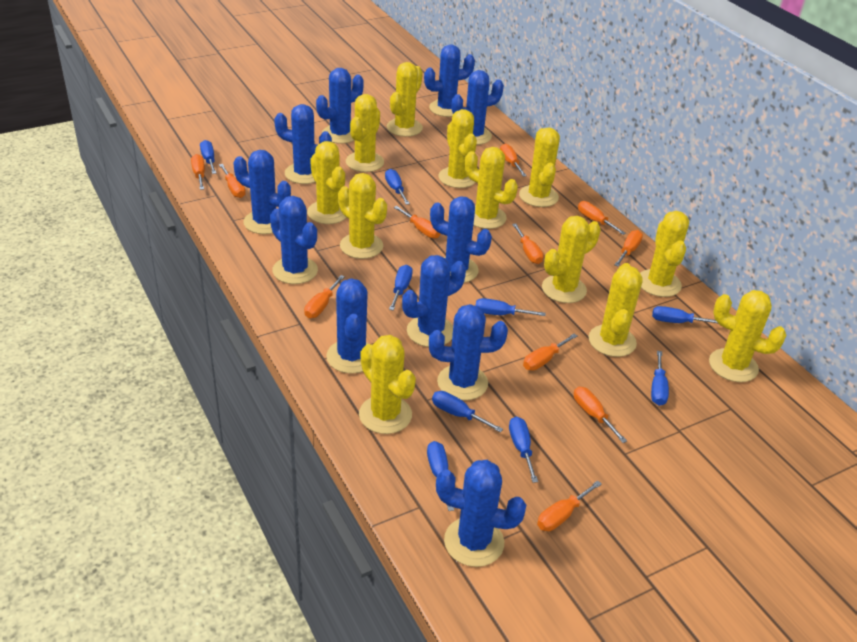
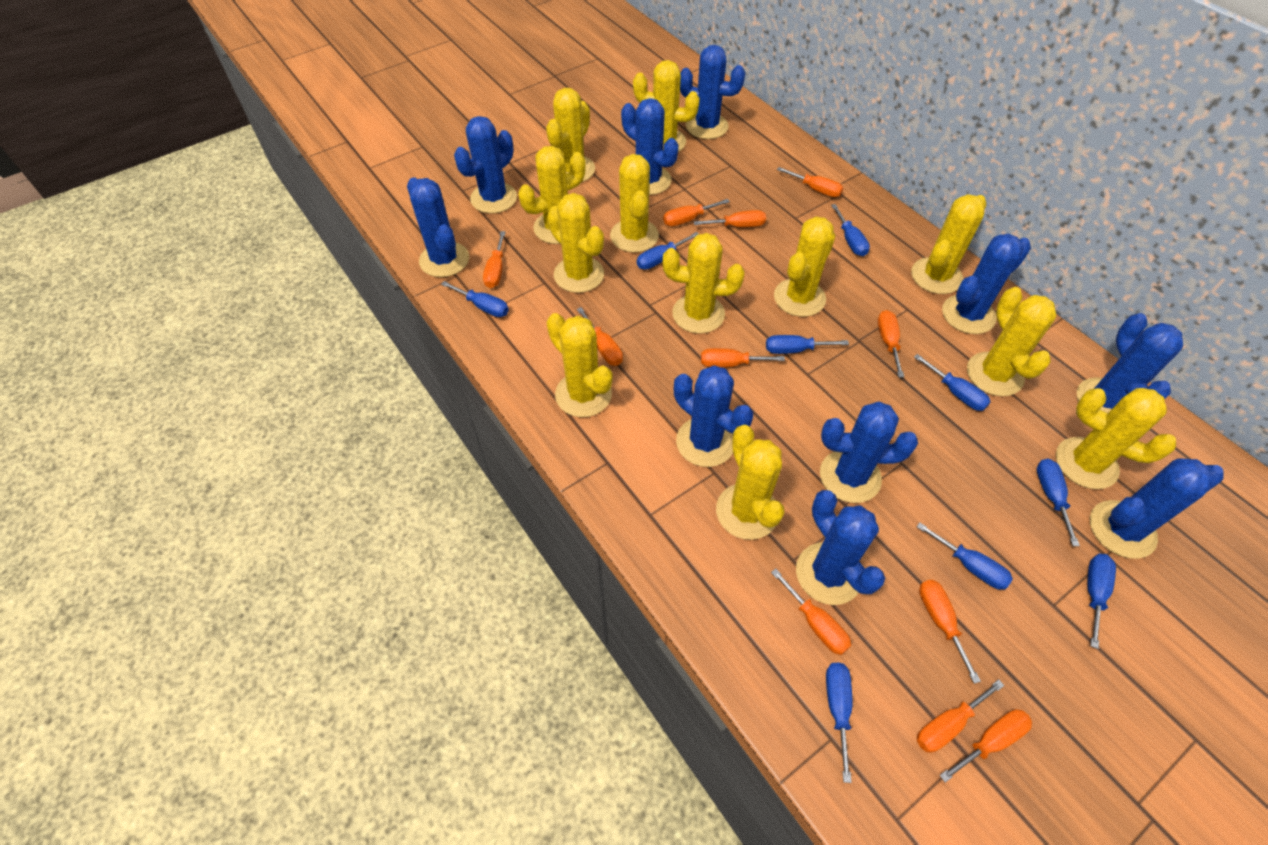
blue cactus: [233,150,291,234] [270,196,318,284] [274,104,332,184] [316,68,364,144] [326,278,369,374] [402,255,466,347] [424,44,475,117] [429,304,508,400] [430,196,492,283] [436,460,526,567] [451,70,504,145] = 11 -> [407,177,469,277] [454,116,517,213] [621,98,678,195] [674,365,753,467] [680,45,745,139] [796,490,885,605] [820,402,918,503] [942,234,1031,334] [1077,313,1183,413] [1090,459,1224,559] = 10

